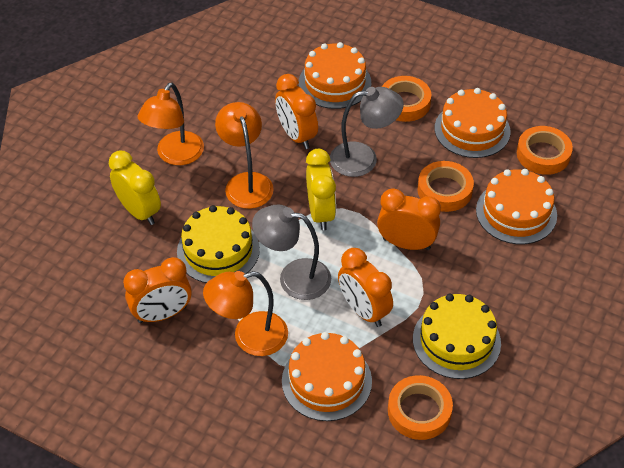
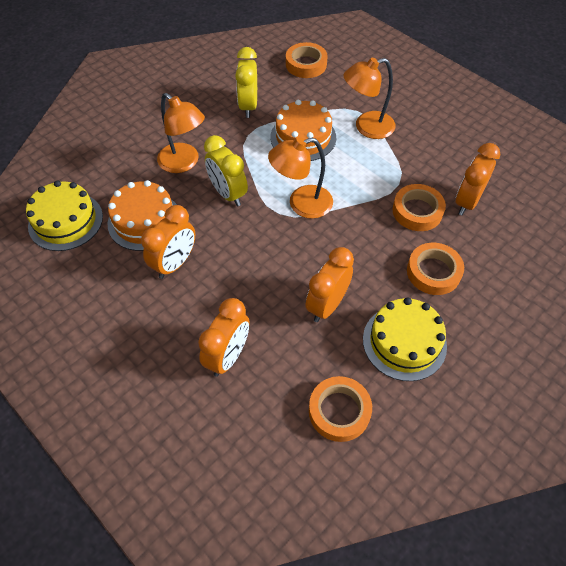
grey lamp: [252,205,331,300] [330,87,404,177] = 2 -> none = 0
orange cake: [282,332,372,421] [299,42,371,109] [435,88,511,158] [476,169,557,244] = 4 -> [108,180,177,251] [270,100,336,161] = 2

